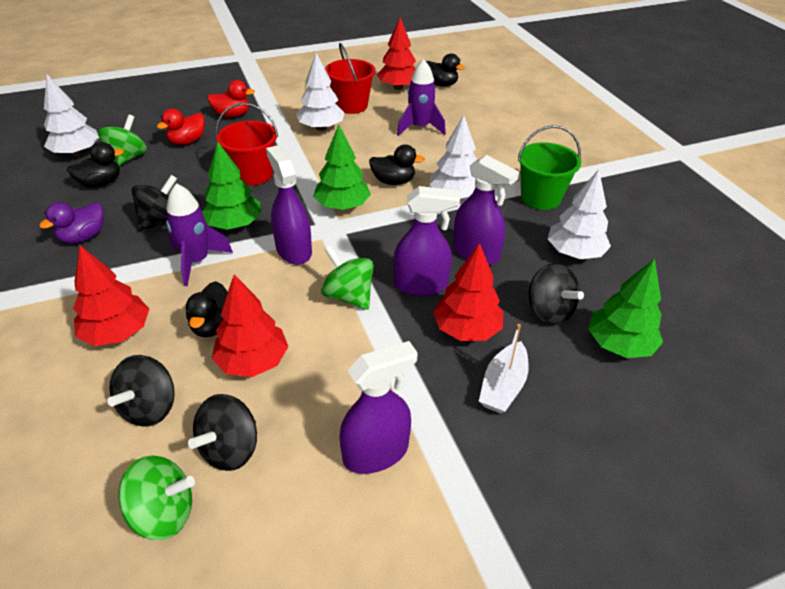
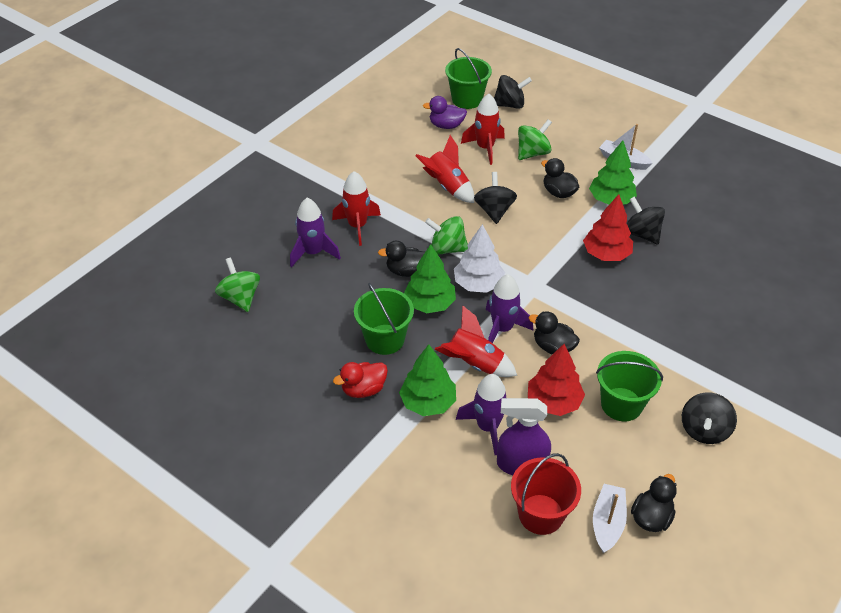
green bucket: [518,125,581,210] = 1 -> [354,283,414,355] [445,48,492,109] [596,351,663,422] = 3
purple rocket: [166,183,233,286] [397,59,446,136] = 2 -> [290,198,341,267] [456,374,506,455] [486,274,533,343] = 3
purple spray bottle: [266,145,312,265] [340,341,418,474] [393,186,460,296] [453,155,519,265] = 4 -> [497,398,551,475] = 1
red bucket: [216,103,278,185] [325,43,375,114] = 2 -> [511,453,581,535] = 1
red duck: [157,109,205,145] [207,80,255,117] = 2 -> [333,362,388,398] = 1
red rocket: none = 0 -> [332,171,381,246] [415,135,474,203] [435,305,517,377] [461,94,505,165] = 4
red tree: [73,245,149,346] [212,274,288,377] [377,17,416,90] [433,243,503,341] = 4 -> [528,344,585,416] [583,194,633,261] = 2
white boat: [479,324,529,413] = 1 -> [593,484,627,553] [599,124,653,170] = 2
white tree: [44,75,99,156] [296,53,345,131] [429,115,477,199] [548,170,611,259] = 4 -> [454,224,505,293] = 1

